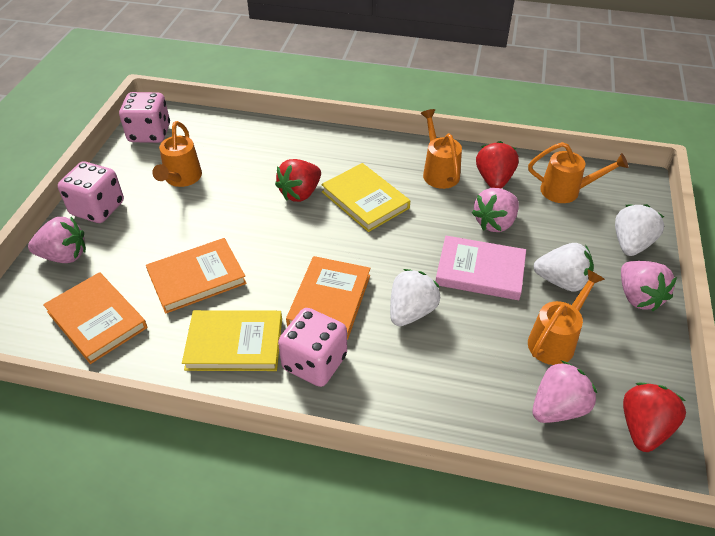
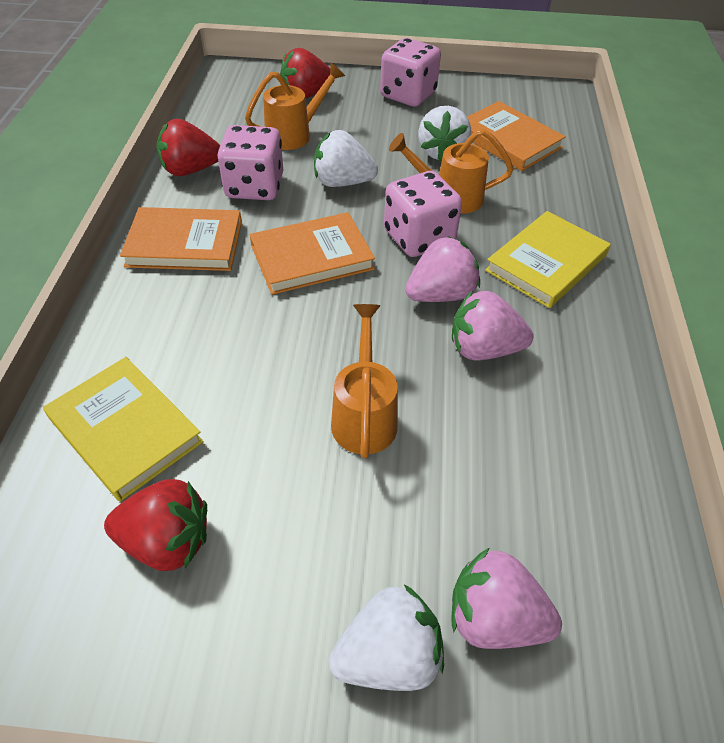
orange watering can: [152,121,202,187] [421,109,462,189] [528,142,628,203] [528,269,605,365] = 4 -> [245,63,345,150] [331,304,398,459] [389,129,514,213] = 3
pink book: [435,236,526,300] = 1 -> none = 0
pink strawberry: [28,217,86,263] [472,188,519,232] [532,361,597,423] [621,261,677,311] = 4 -> [405,236,480,302] [451,547,562,649] [452,290,534,360] = 3

